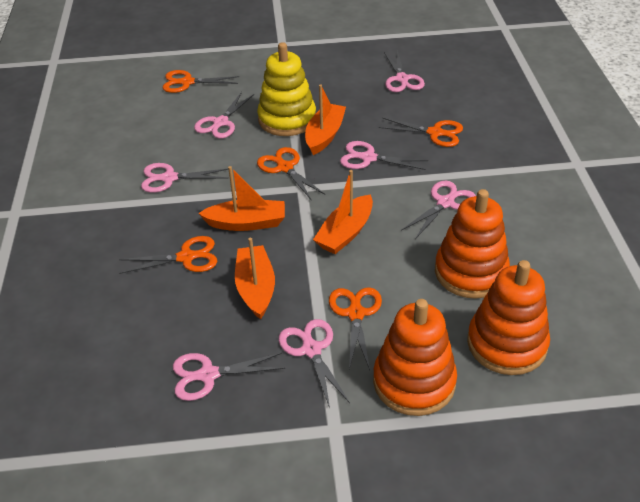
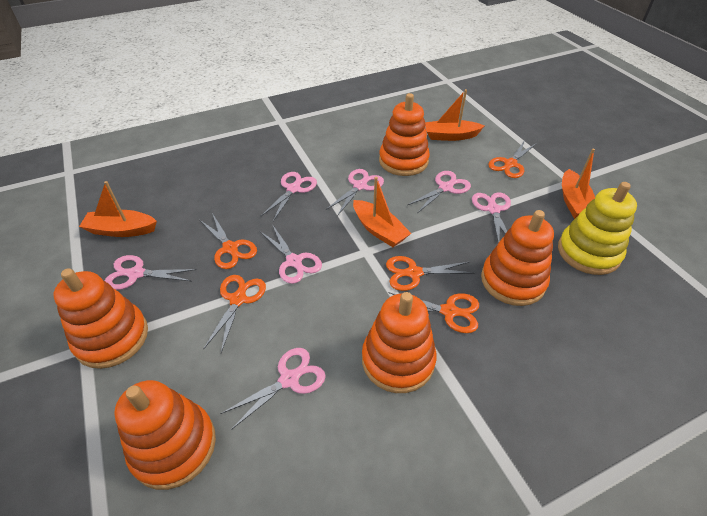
orange stacking toy: [373,299,457,416] [435,189,510,299] [467,260,550,375] = 3 -> [53,268,148,369] [114,380,216,490] [362,292,436,393] [379,93,430,176] [481,210,554,306] = 5

